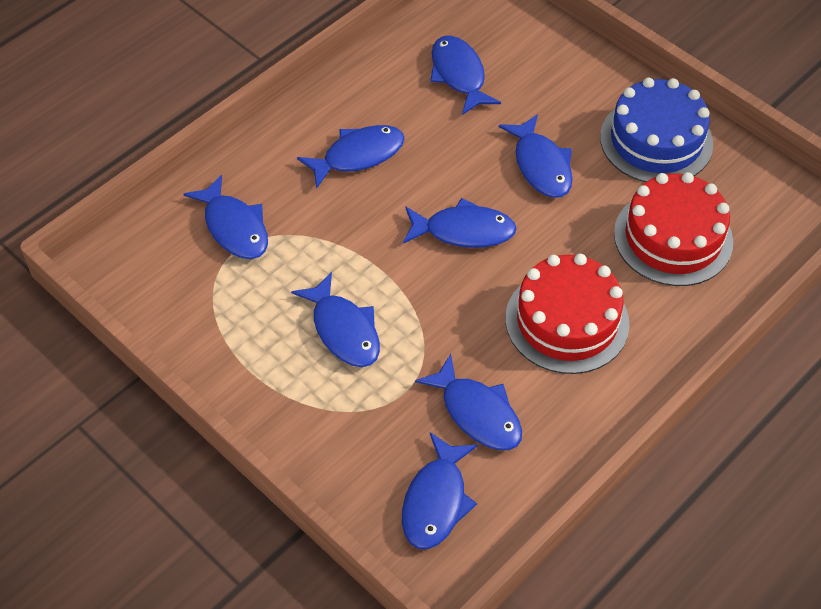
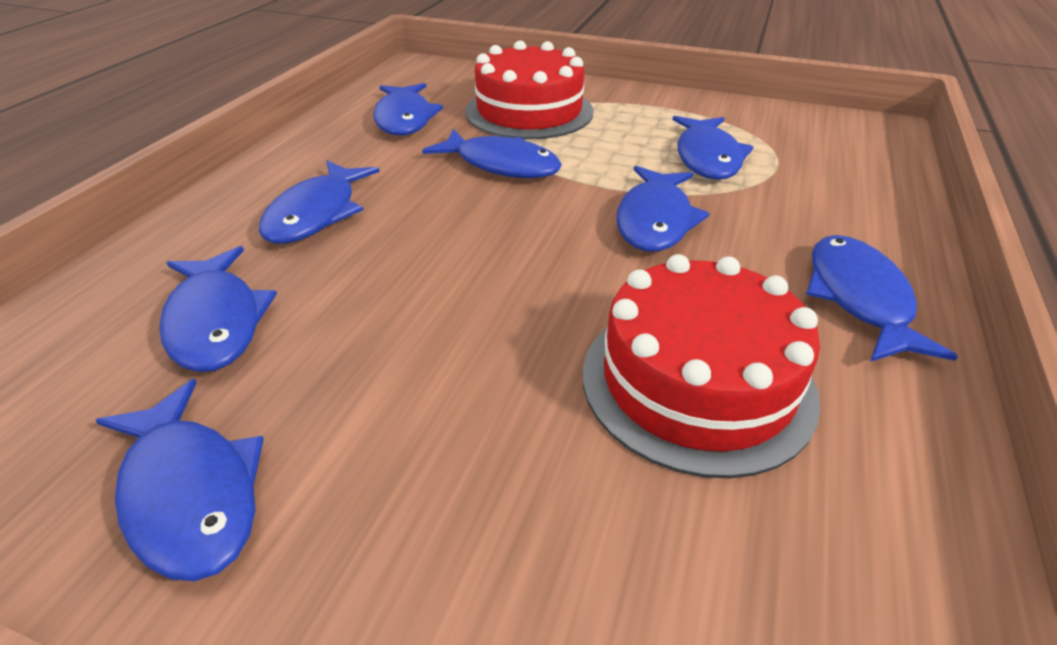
blue cake: [600,78,713,182] = 1 -> none = 0

